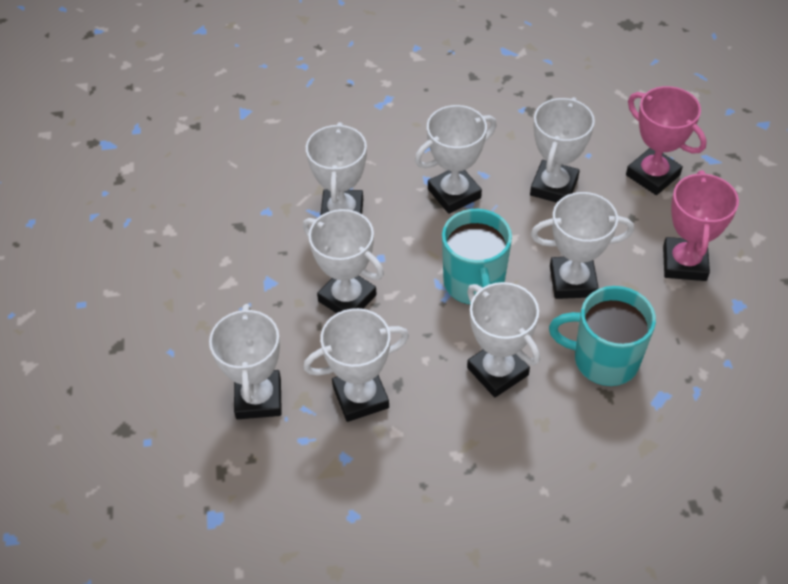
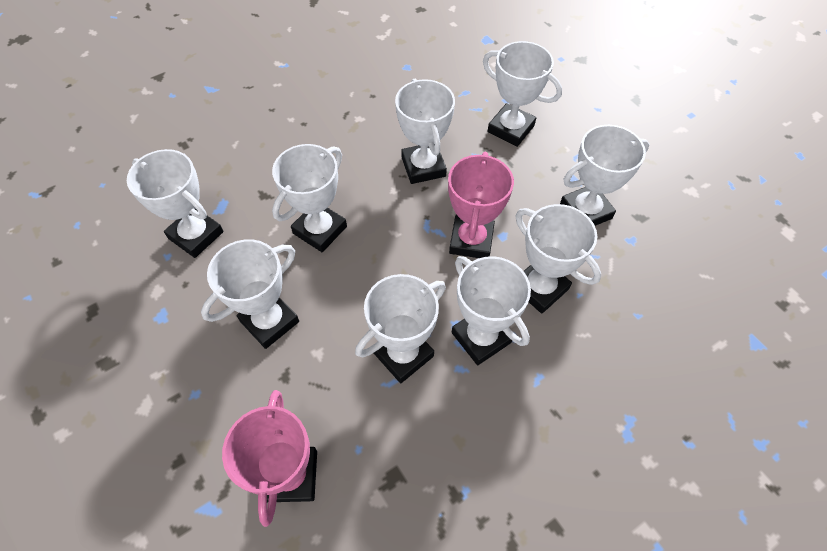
turquoise mug: [442,209,512,304] [549,286,656,386] = 2 -> none = 0
white trophy: [209,304,282,419] [303,209,384,313] [303,308,409,422] [306,122,367,216] [415,105,497,214] [467,282,540,397] [530,97,595,203] [531,192,634,299] = 8 -> [127,149,223,258] [201,239,299,349] [272,144,347,252] [355,274,446,383] [395,79,455,184] [452,256,531,365] [483,41,562,147] [516,204,601,314] [560,125,649,226] = 9

